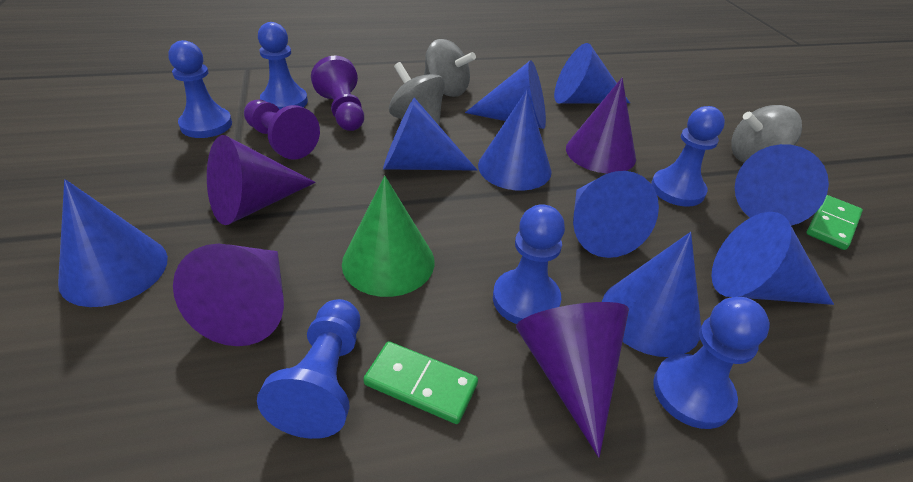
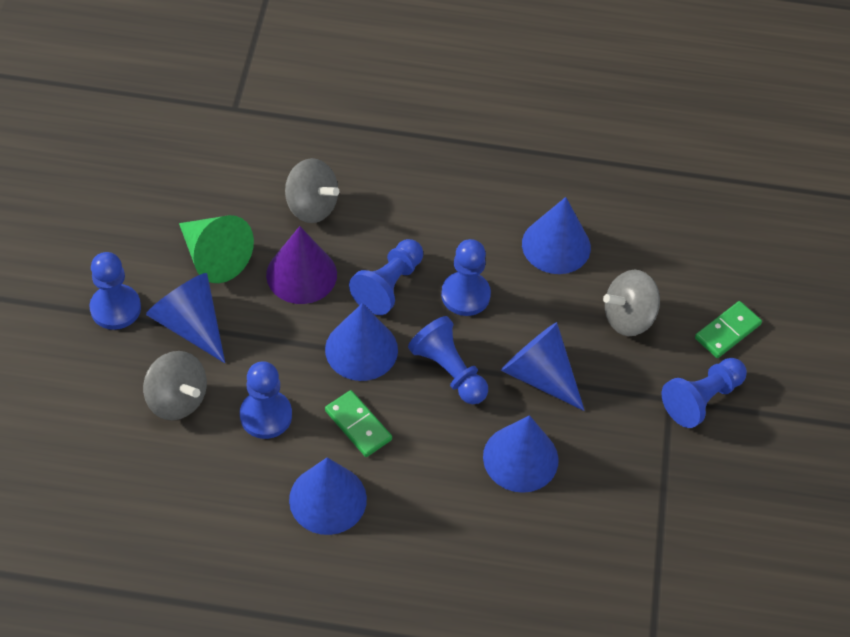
blue cone: [58,179,168,307] [383,97,477,171] [465,60,546,129] [478,90,552,191] [554,43,630,104] [573,171,659,258] [602,232,701,357] [711,212,834,305] [735,144,829,226] = 9 -> [146,273,225,363] [289,457,367,535] [325,303,398,381] [483,415,559,493] [501,322,585,411] [522,197,591,274] = 6
purple cone: [173,244,284,346] [207,135,316,225] [516,302,629,458] [566,78,636,173] = 4 -> [266,226,337,304] = 1
purple pawn: [244,100,320,160] [311,56,364,131] = 2 -> none = 0

